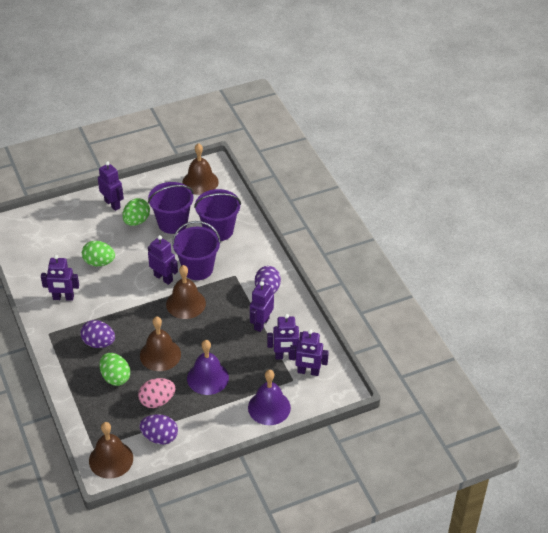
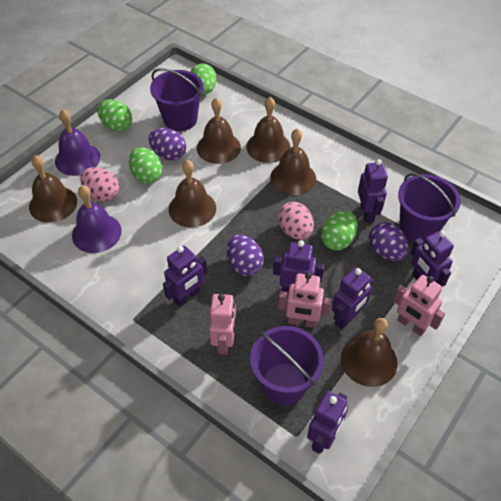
brown bell: [89,422,133,479] [140,316,181,371] [166,265,206,319] [182,143,219,195] = 4 -> [29,155,77,223] [168,160,216,227] [197,98,241,164] [246,97,290,163] [270,129,316,195] [341,318,398,387] = 6
green egg: [82,241,115,267] [100,353,130,386] [122,198,150,226] = 3 -> [97,99,132,132] [129,147,162,184] [190,63,217,95] [321,211,358,250] = 4
pink egg: [138,378,176,408] = 1 -> [80,167,119,202] [278,202,314,240] = 2
pink robot: none = 0 -> [209,294,236,355] [278,272,332,328] [393,275,445,336] = 3

